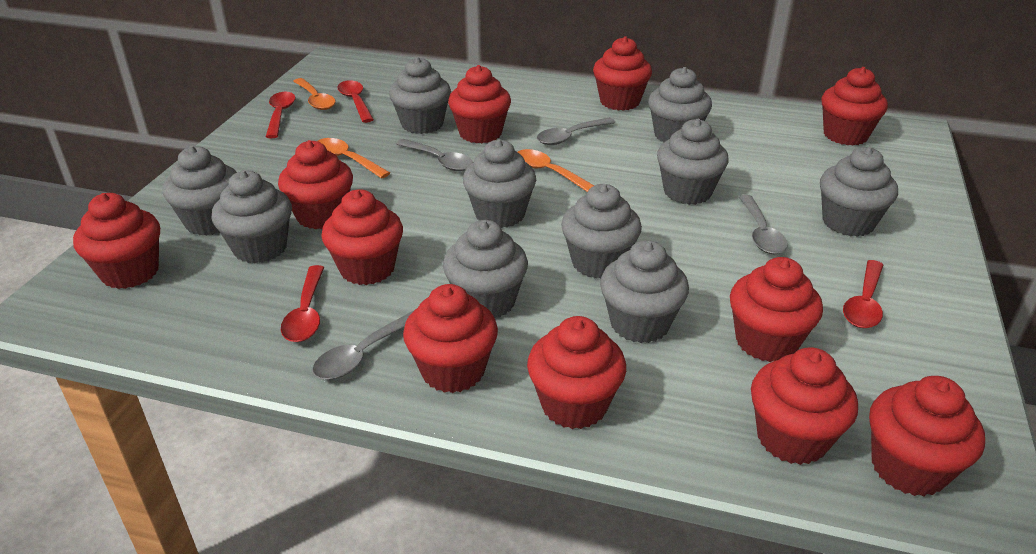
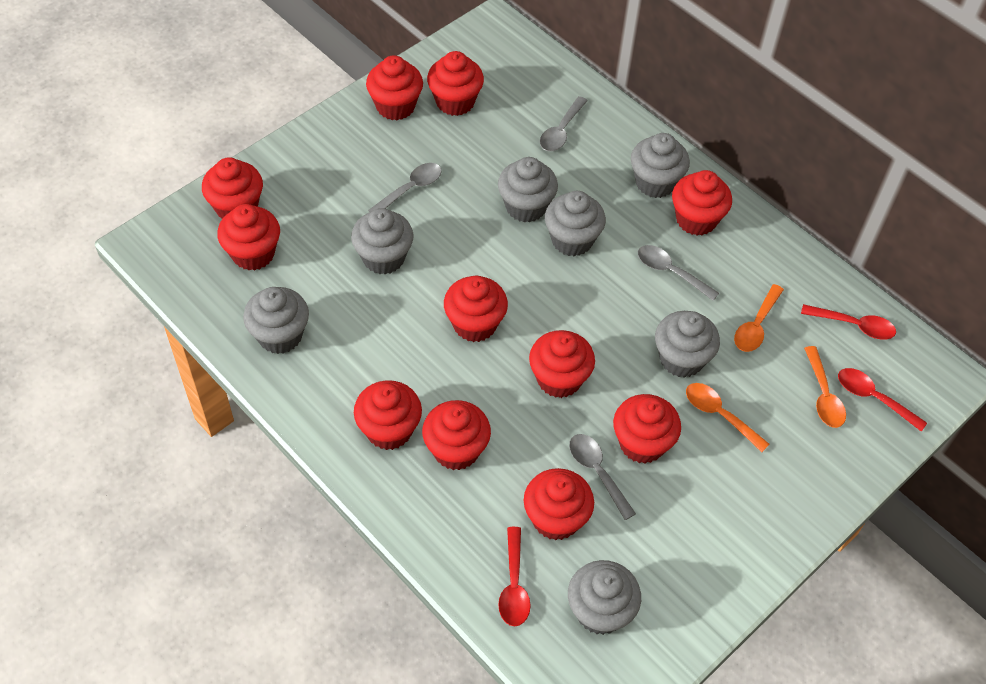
grey cupcake: [162,146,237,236] [212,170,292,263] [389,57,451,134] [443,220,528,318] [463,139,536,228] [561,184,642,278] [600,240,689,343] [648,67,712,142] [657,119,729,205] [820,147,898,237] = 10 -> [243,287,309,354] [351,208,414,275] [498,157,558,223] [545,191,606,256] [568,560,641,635] [631,133,690,198] [655,311,720,378] = 7
red spoon: [266,92,296,138] [281,265,324,342] [337,80,374,123] [843,260,883,328] = 4 -> [498,527,531,627] [801,304,896,340] [838,368,927,431] = 3

